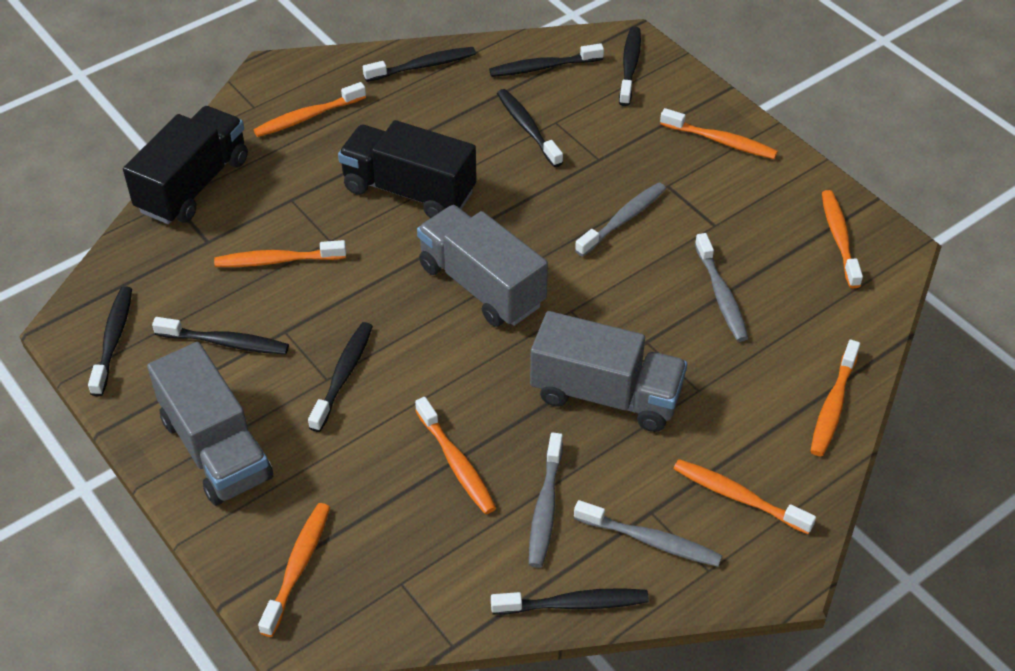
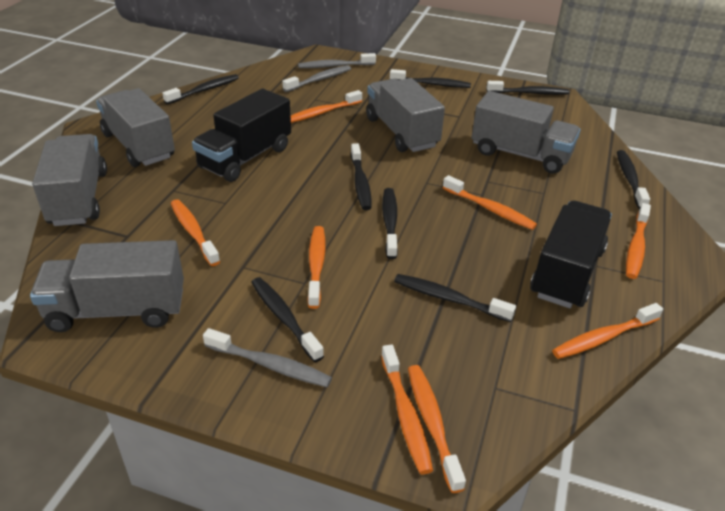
grey toothbrush: [529,432,563,568] [574,500,722,567] [575,182,666,257] [695,233,748,342] = 4 -> [203,328,332,387] [282,65,351,92] [298,53,376,68] = 3
grey truck: [147,342,273,506] [417,205,548,327] [530,311,687,432] = 3 -> [30,240,184,332] [32,134,107,226] [96,88,175,167] [366,78,445,152] [471,91,581,174] = 5

